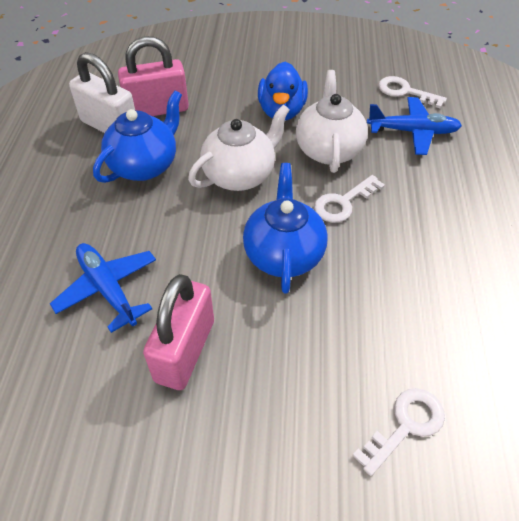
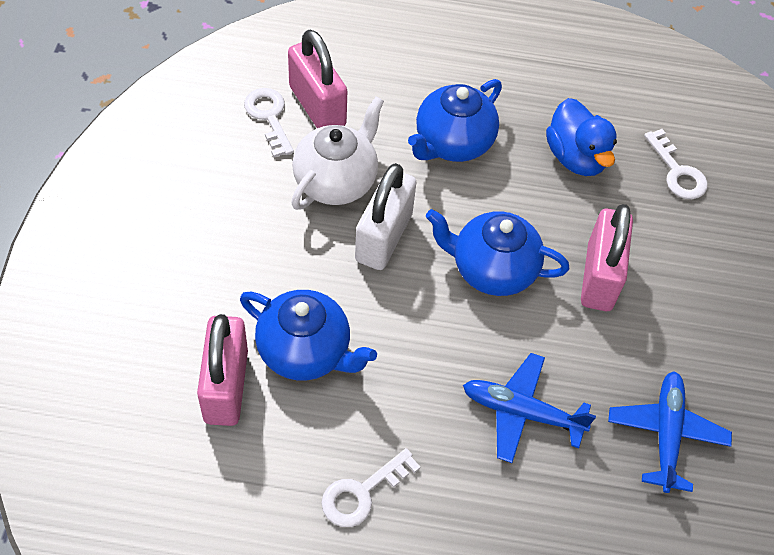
blue teapot: [93,91,182,183] [243,163,328,294] = 2 -> [240,290,377,380] [408,79,502,162] [426,209,569,296] = 3
pink padlock: [118,36,189,116] [143,274,214,390] = 2 -> [197,314,248,426] [288,30,347,128] [581,204,633,311] = 3
white teapot: [188,105,290,191] [296,70,368,173] = 2 -> [291,97,384,210] = 1

